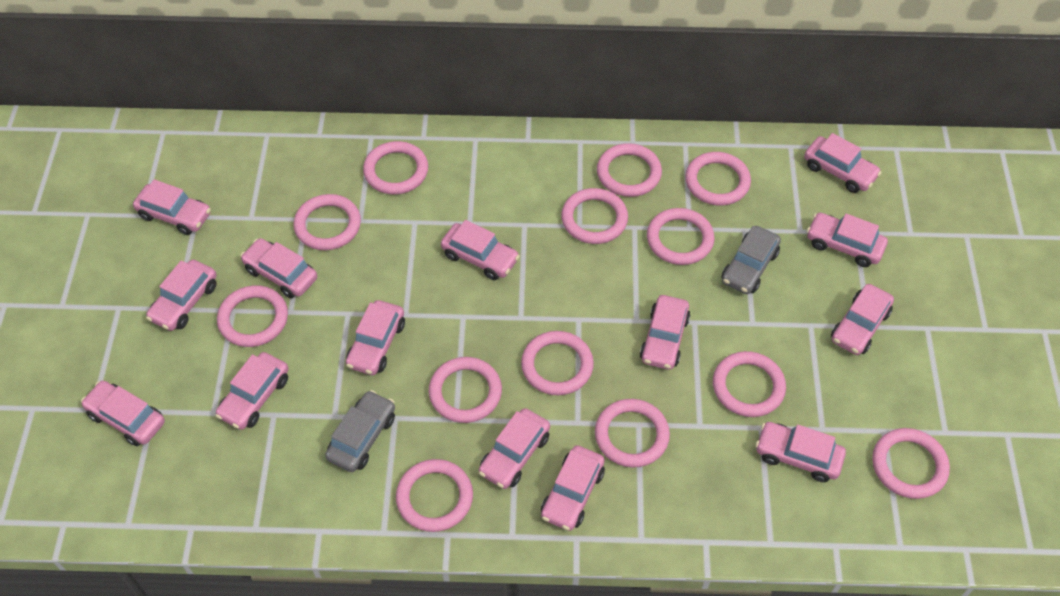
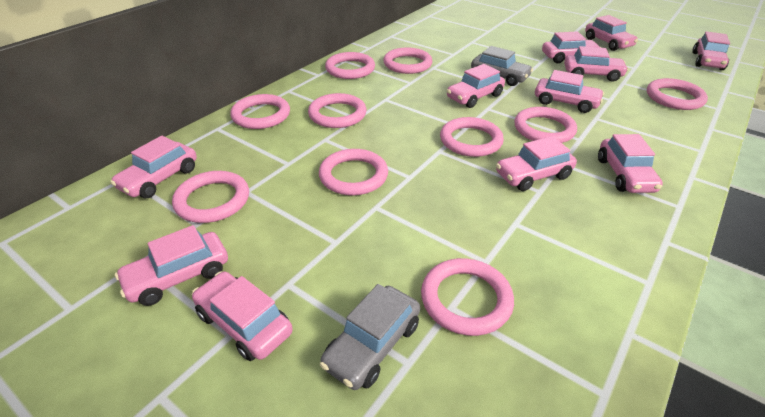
pink car: [81,381,165,446] [133,179,211,235] [146,260,217,331] [215,352,288,430] [240,238,317,298] [346,300,405,375] [441,220,520,280] [479,408,550,489] [541,445,605,531] [640,295,691,370] [755,422,846,482] [804,133,882,193] [807,213,888,267] [831,284,894,355] = 14 -> [110,136,197,198] [115,225,228,306] [192,271,293,361] [447,64,505,108] [496,136,577,191] [535,70,604,113] [542,32,601,63] [564,46,629,82] [585,15,638,51] [598,134,663,193] [693,31,730,70] = 11
pink ring: [217,285,288,347] [294,194,361,250] [363,141,428,194] [396,459,473,532] [429,357,502,423] [521,331,594,395] [561,188,628,244] [595,399,670,468] [597,143,662,197] [647,208,715,265] [685,152,751,206] [713,351,786,417] [872,428,950,499] = 13 -> [172,171,249,223] [230,94,290,129] [308,93,367,128] [319,149,388,195] [325,52,375,79] [383,47,432,74] [421,258,514,336] [440,117,504,157] [514,107,577,143] [647,78,708,110] = 10

